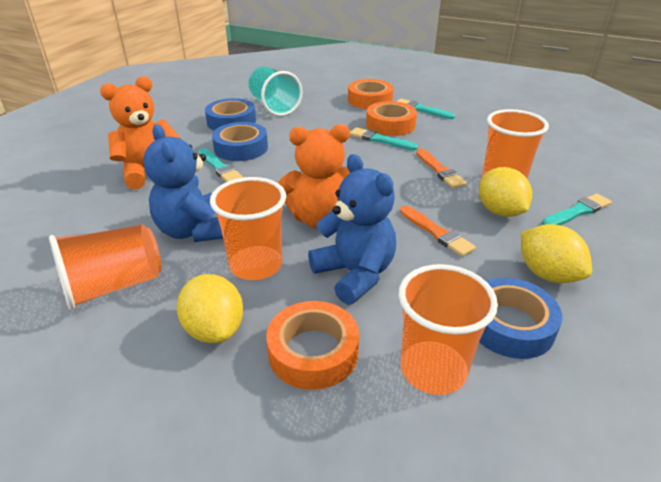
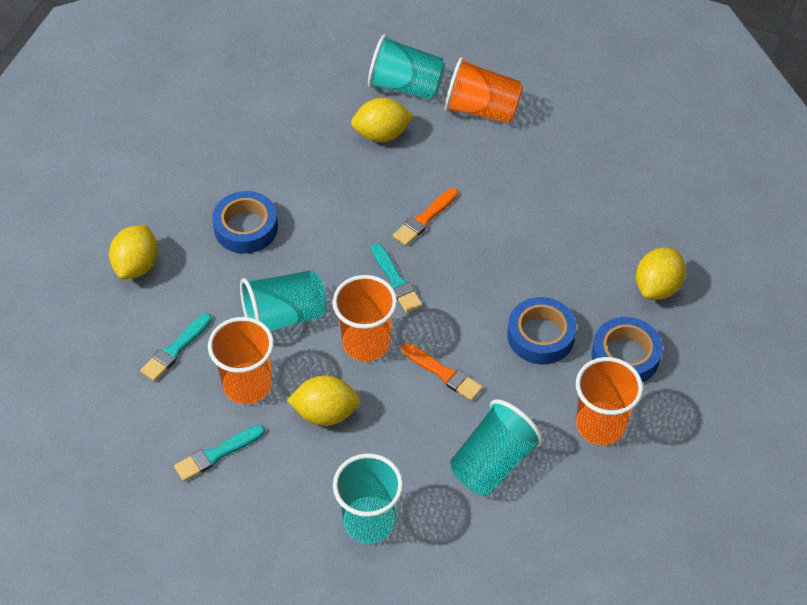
blue teddy bear: [143,124,223,242] [308,154,396,305] = 2 -> none = 0
orange tape: [266,301,359,390] [348,79,394,109] [366,101,417,136] = 3 -> none = 0
orange teddy bear: [100,76,181,190] [278,124,350,229] = 2 -> none = 0
turquoise brush: [198,148,243,182] [350,127,418,150] [396,99,455,119] [542,193,612,225] = 4 -> [140,313,212,381] [174,425,265,481] [371,243,423,313] = 3
turquoise cup: [249,67,303,116] = 1 -> [240,270,327,332] [333,453,403,544] [368,34,445,100] [450,399,543,495] = 4
yellow lemon: [177,274,243,343] [479,167,532,217] [521,224,592,283] = 3 -> [109,225,158,279] [287,375,360,426] [351,98,414,142] [636,248,686,300] = 4

